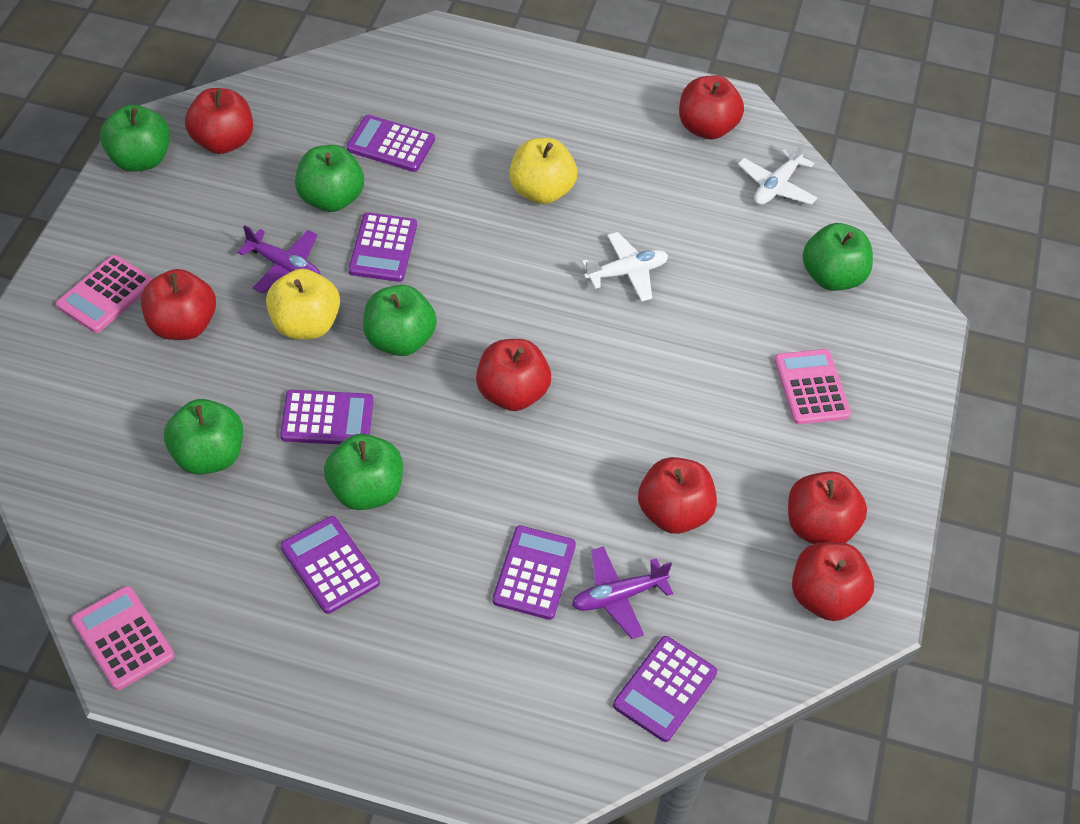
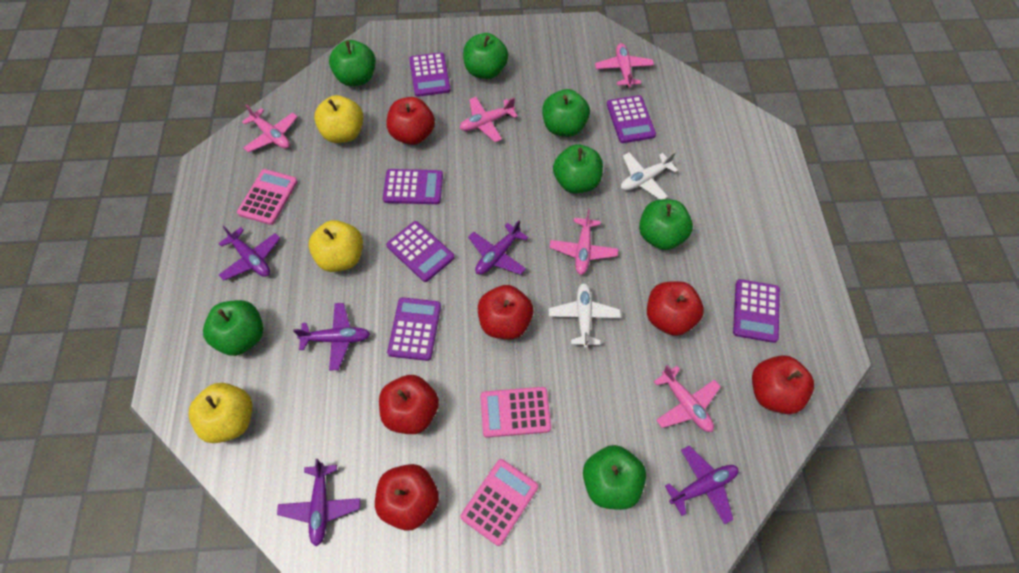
green apple: [100,105,170,172] [164,399,243,475] [295,145,364,212] [324,434,403,510] [363,285,437,356] [803,223,873,291] = 6 -> [203,300,263,356] [329,40,376,86] [463,33,508,79] [542,89,590,137] [553,144,603,194] [583,445,646,510] [639,199,693,250] = 7
pink plane: none = 0 -> [242,104,298,152] [460,97,518,142] [550,209,618,275] [595,43,654,88] [654,365,721,432] = 5
purple plane: [238,225,320,293] [572,546,673,639] = 2 -> [218,226,280,280] [277,459,360,546] [293,303,370,371] [468,220,528,275] [665,446,738,525] = 5
red apple: [141,269,216,340] [185,88,253,154] [476,339,551,411] [638,457,717,534] [679,75,744,140] [788,471,867,544] [792,542,874,621] = 7 -> [375,464,439,531] [379,375,439,434] [387,97,435,145] [478,285,533,339] [647,281,704,336] [752,355,814,414] = 6
yellow apple: [266,269,340,339] [509,138,577,204] = 2 -> [188,383,253,443] [309,220,363,272] [314,95,364,143] = 3

